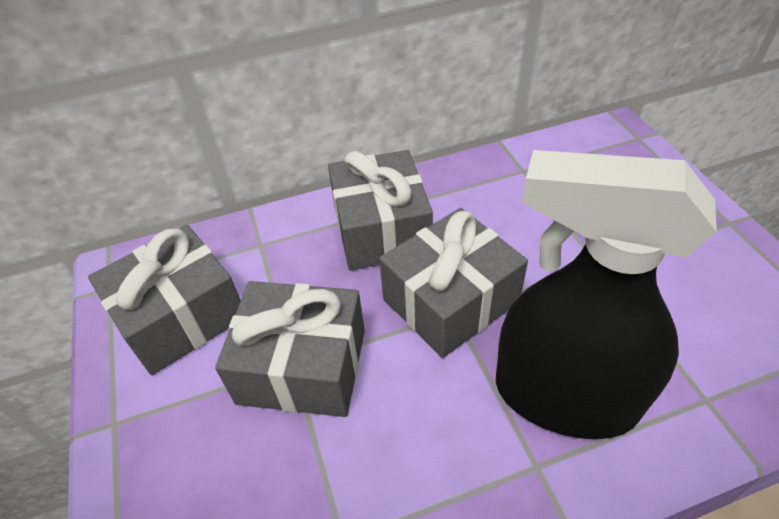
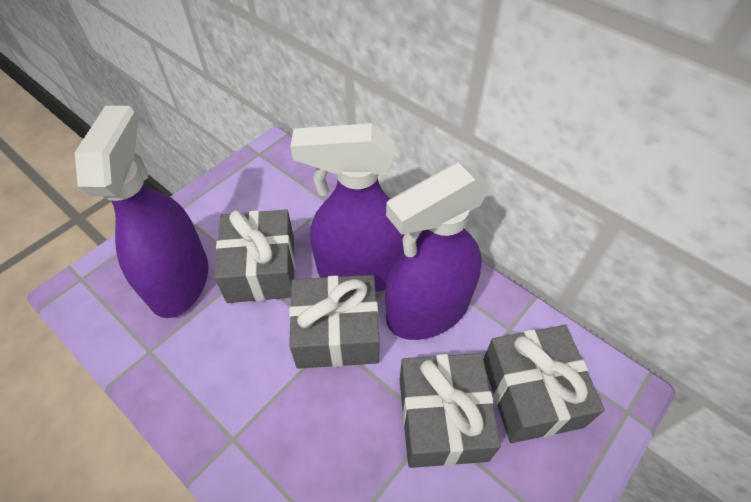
black spray bottle: [496,150,717,439] = 1 -> none = 0
purple spray bottle: none = 0 -> [75,106,208,318] [290,123,405,292] [385,163,490,340] = 3

